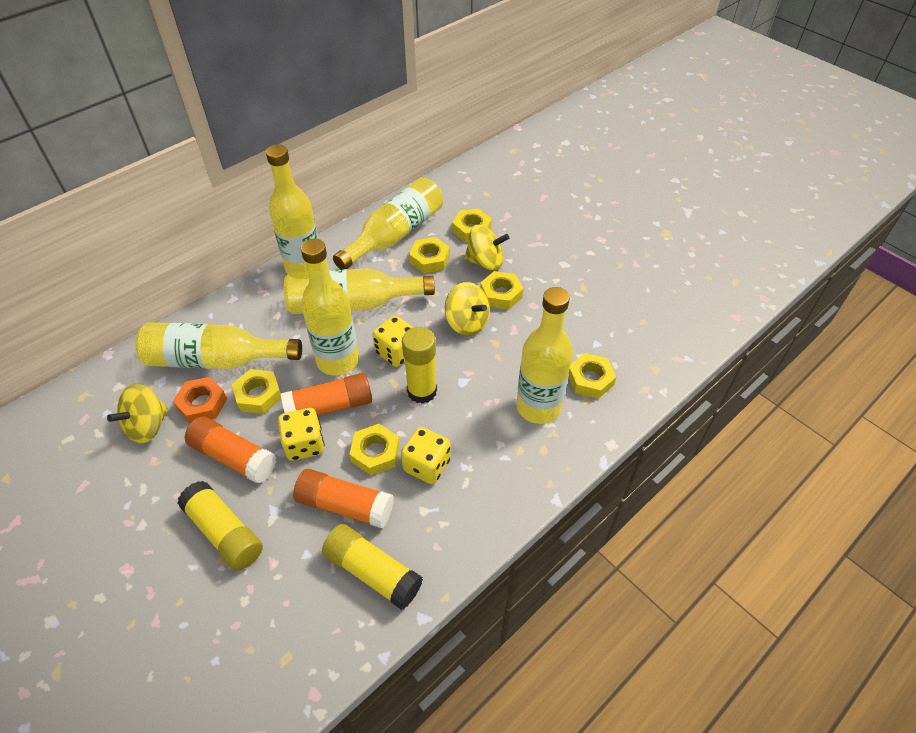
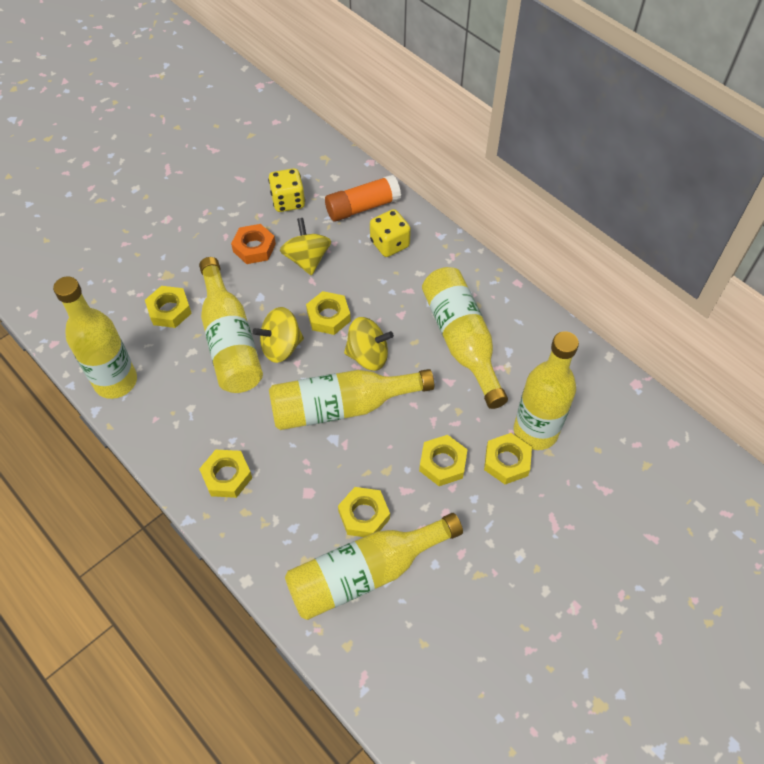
orange glue stick: [185,416,276,483] [281,373,372,415] [293,469,394,528] = 3 -> [325,175,401,222] = 1
yellow dice: [278,408,325,461] [372,316,414,367] [401,427,451,484] = 3 -> [268,168,305,212] [370,209,411,257] = 2
yellow glue stick: [177,481,263,571] [322,524,423,610] [402,327,437,404] = 3 -> none = 0

